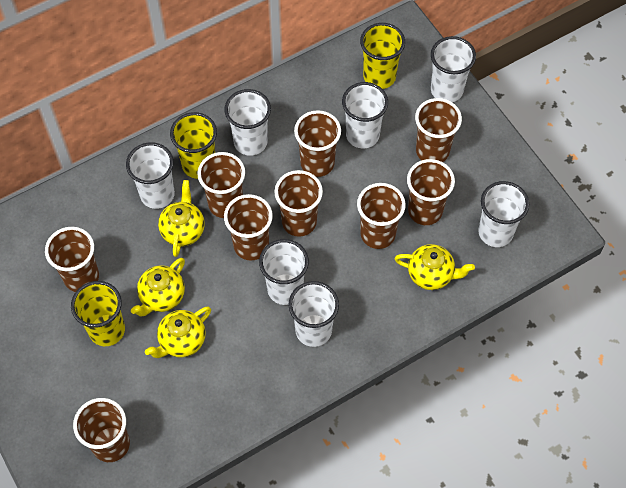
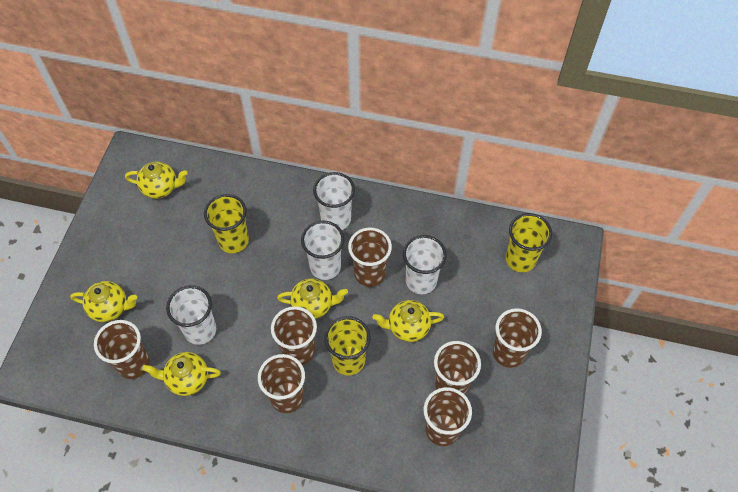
brown cup: [45,227,99,292] [73,398,130,462] [197,152,245,218] [224,194,273,261] [274,170,323,237] [294,110,341,177] [357,183,406,249] [407,159,455,225] [415,98,462,162] = 9 -> [94,320,150,379] [258,354,305,413] [271,306,317,365] [348,228,392,287] [424,387,472,446] [434,341,481,395] [493,308,542,368] = 7
white cup: [126,142,175,209] [225,89,271,156] [259,239,309,305] [288,281,339,347] [342,82,388,148] [431,36,476,102] [478,181,529,247] = 7 -> [166,285,216,345] [301,220,344,280] [313,172,355,230] [403,235,447,294] = 4
yellow teapot: [131,258,185,316] [145,306,211,358] [158,180,205,257] [395,244,475,290] = 4 -> [70,281,137,322] [125,162,188,199] [142,352,221,396] [277,278,348,319] [372,300,444,342] = 5

